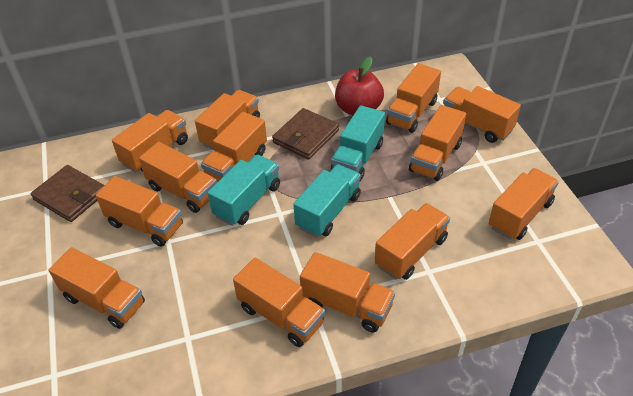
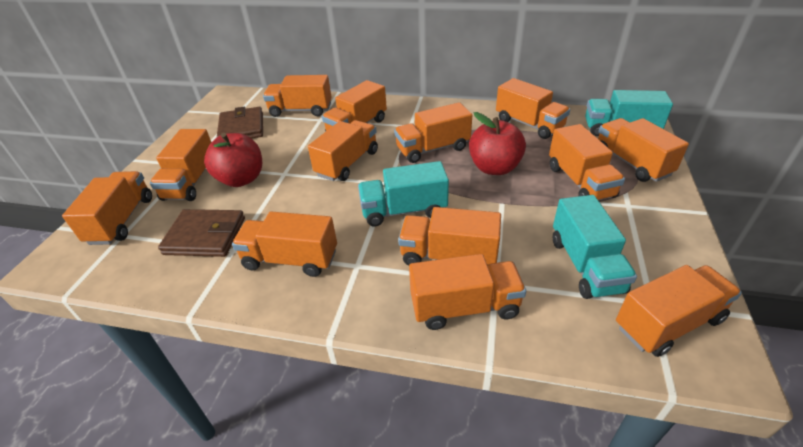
red apple: [335,56,384,115] = 1 -> [204,133,262,187] [469,112,526,175] = 2

